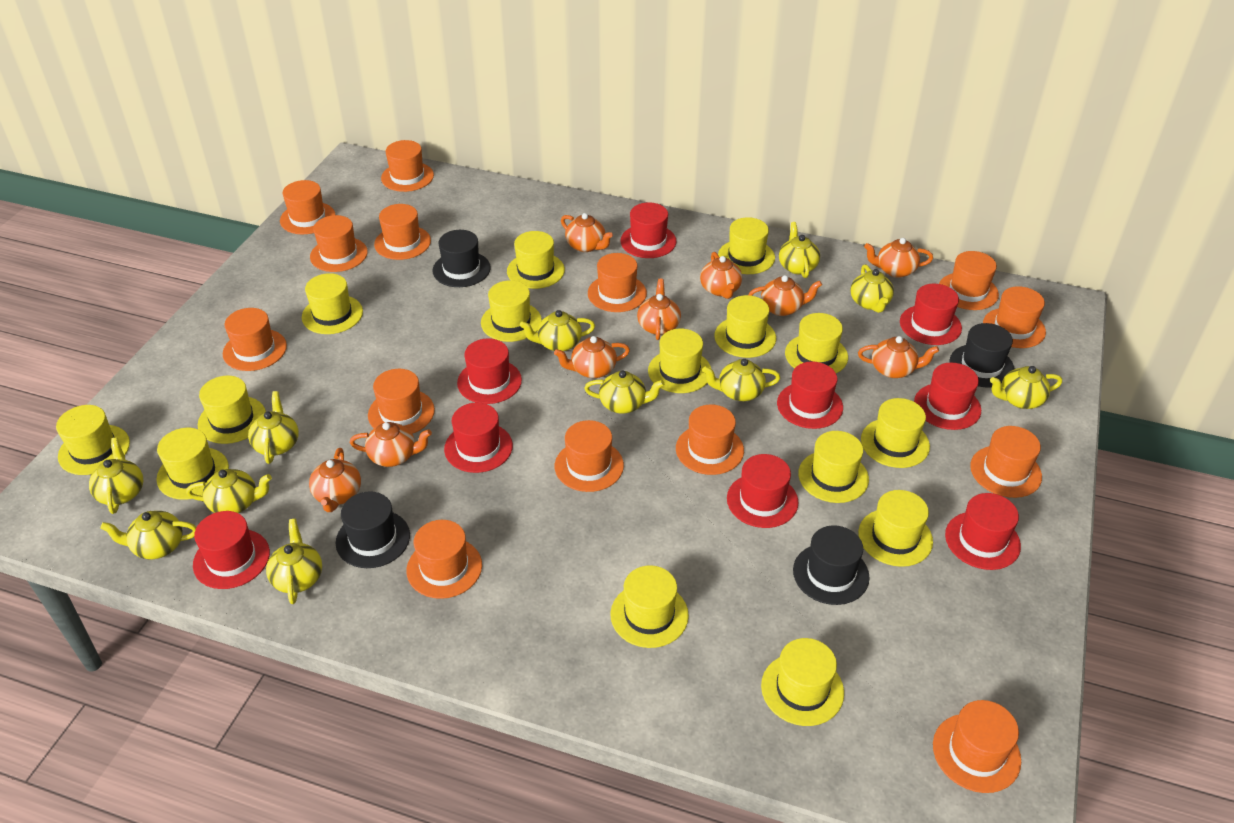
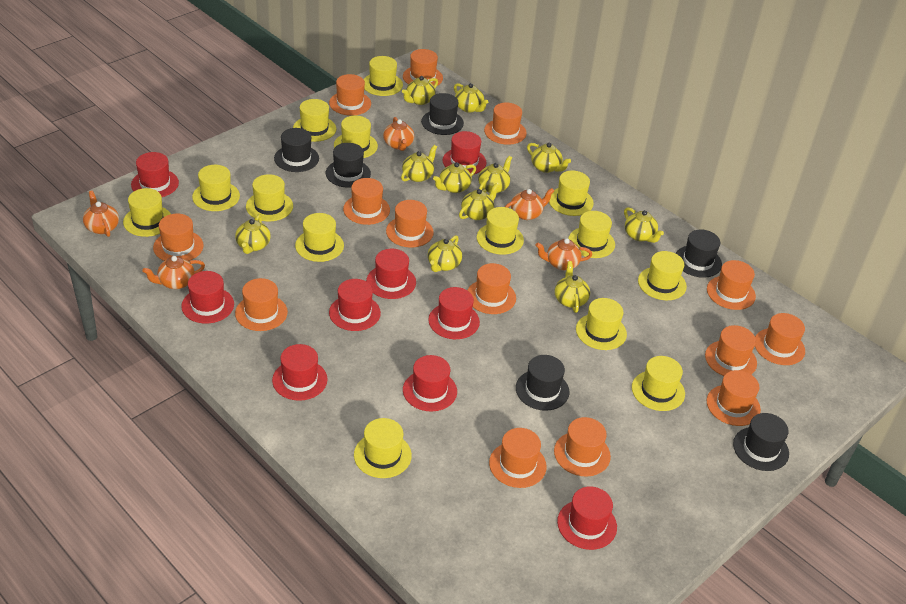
black hat: [336,491,410,568] [433,230,491,287] [793,525,869,605] [949,323,1014,388] = 4 -> [274,128,319,172] [326,143,371,188] [421,93,464,135] [516,355,569,411] [676,230,722,278] [733,413,789,471] = 6
orange teapot: [309,448,361,512] [350,422,432,467] [554,336,630,378] [561,213,613,252] [637,279,681,340] [700,252,742,299] [748,275,822,316] [858,336,939,378] [864,238,933,278] = 9 -> [83,191,119,237] [142,256,205,289] [383,117,414,151] [505,188,554,220] [535,238,592,270] = 5
yellow hat: [56,405,130,475] [156,428,229,500] [198,376,266,444] [302,273,363,334] [481,280,542,342] [507,231,565,289] [610,565,689,648] [648,328,711,393] [714,295,776,358] [718,217,775,274] [761,638,844,726] [785,313,848,373] [798,431,869,503] [858,490,933,567] [861,398,930,468] = 15 -> [123,188,171,237] [192,165,240,211] [246,174,293,221] [293,99,336,142] [295,213,344,262] [334,115,378,158] [354,418,412,478] [364,56,403,96] [477,207,524,255] [549,171,594,216] [568,211,615,258] [576,298,627,350] [632,356,685,411] [638,251,687,300] = 14

